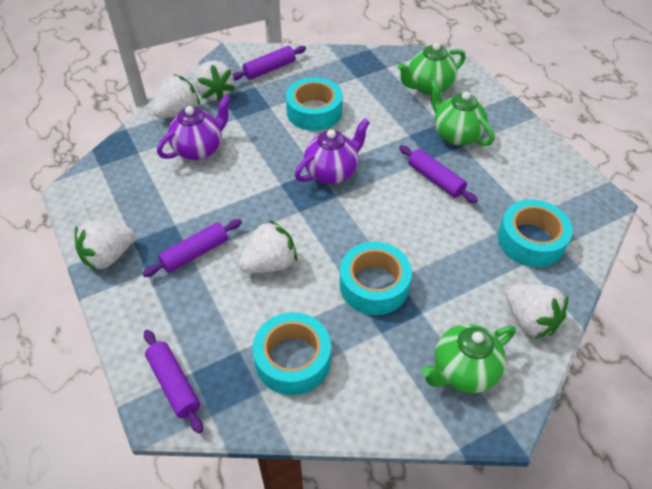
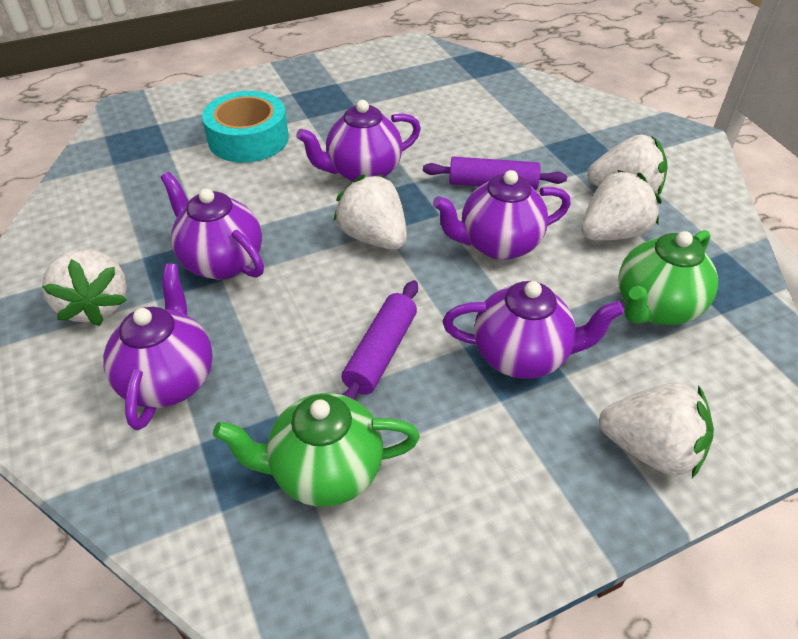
green teapot: [398,43,466,95] [422,324,516,393] [430,79,494,146] = 3 -> [213,393,420,507] [619,230,718,325] = 2
purple rolling pin: [142,219,242,277] [144,330,203,433] [233,46,306,80] [399,145,478,203] = 4 -> [341,280,418,400] [423,157,567,190] = 2
purple teapot: [157,95,231,160] [295,118,370,184] = 2 -> [103,264,213,430] [160,172,264,279] [296,100,421,182] [433,170,571,260] [443,281,624,379] = 5
turquoise tape: [253,312,331,395] [286,77,343,131] [339,242,412,315] [498,199,573,267] = 4 -> [202,91,289,162] = 1

